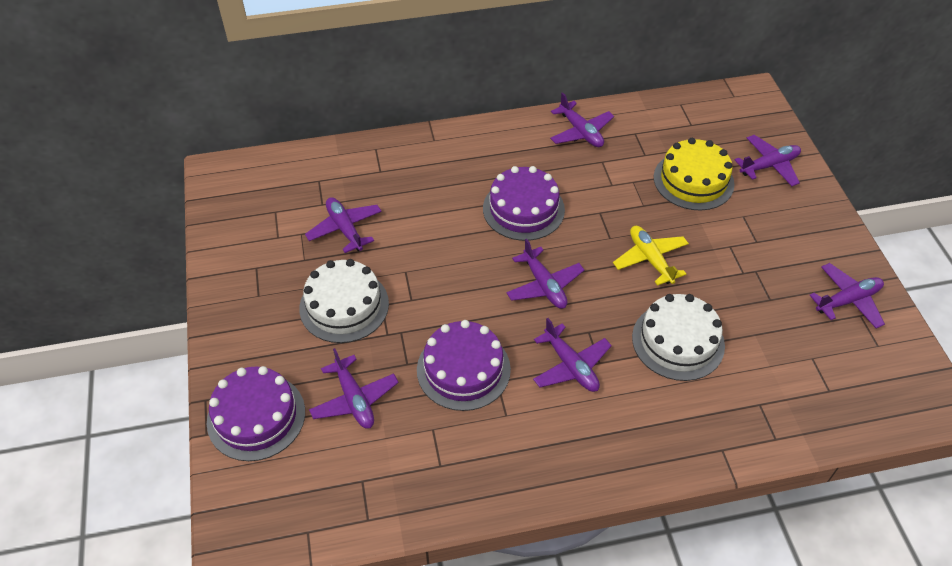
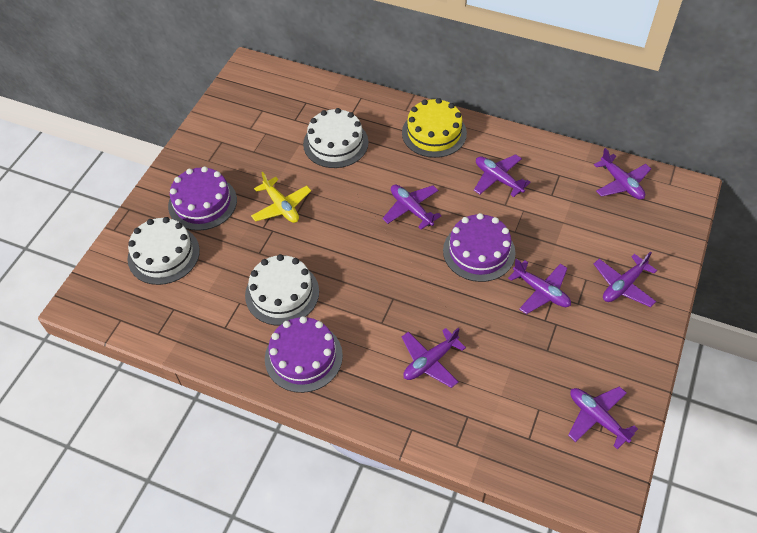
white cake: [299,259,389,343] [632,294,725,381] = 2 -> [127,217,200,285] [245,254,319,326] [303,108,369,168] = 3

